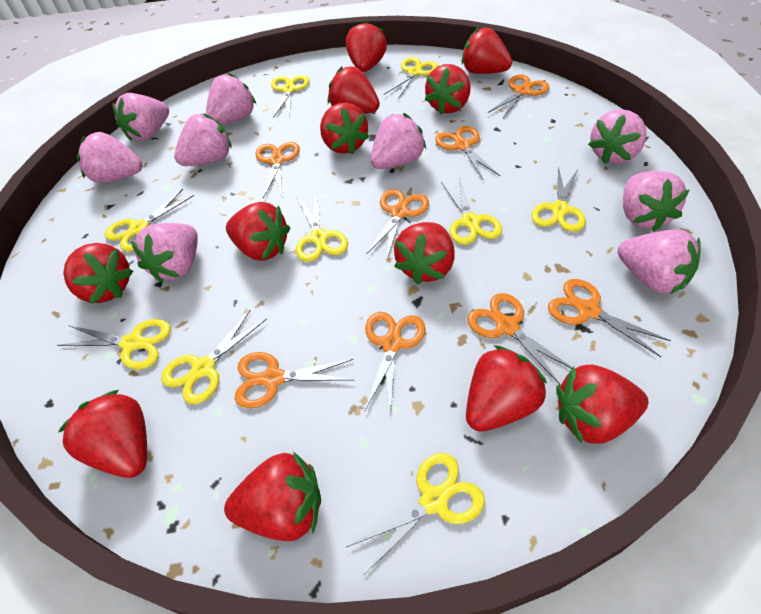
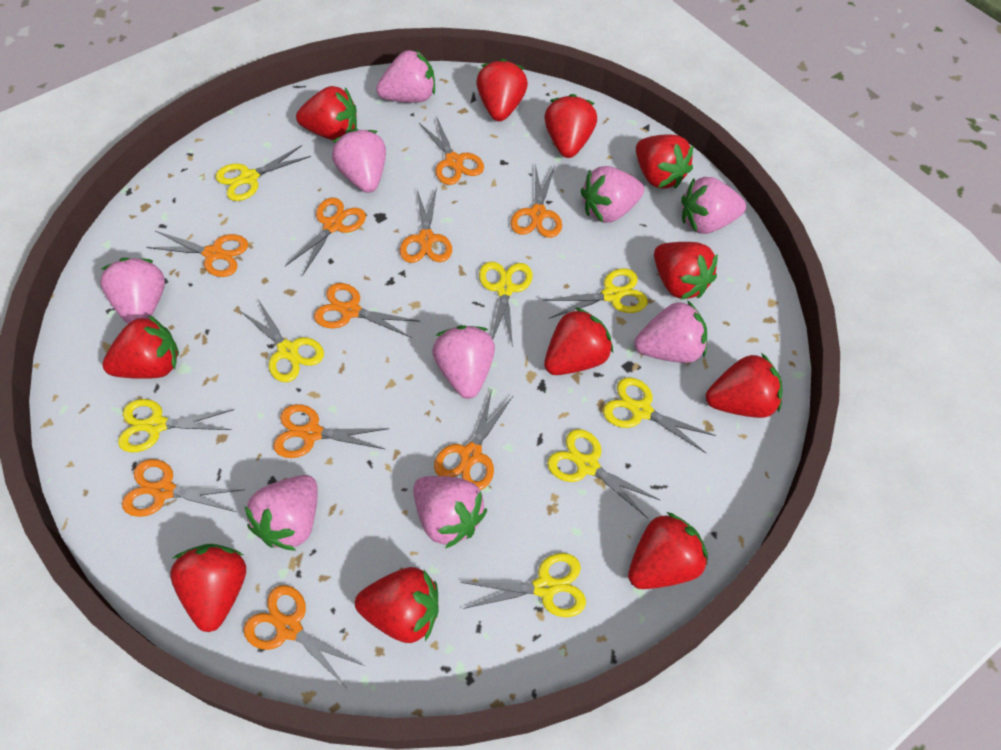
orange scissors: [235,352,354,408] [255,142,300,198] [364,312,425,416] [367,189,429,258] [435,126,500,181] [467,293,573,384] [488,74,549,118] [548,279,671,357] = 8 -> [122,459,243,517] [146,231,248,277] [244,585,365,688] [273,404,390,458] [285,198,366,276] [314,283,420,338] [400,187,452,263] [419,116,484,185] [434,389,513,490] [511,164,562,238] = 10
red strawberry: [58,390,147,478] [63,243,133,304] [224,451,321,541] [226,202,290,261] [320,103,369,155] [328,66,380,114] [346,21,387,72] [394,222,455,284] [425,64,470,115] [462,28,512,74] [466,345,547,432] [556,365,649,444] = 12 -> [102,315,179,379] [170,544,246,632] [296,86,357,140] [355,567,439,643] [476,59,528,121] [544,94,597,158] [544,307,613,375] [628,512,708,589] [636,135,693,189] [654,242,718,300] [706,353,782,418] = 11
yellow scissors: [58,319,171,370] [105,189,194,252] [161,309,267,404] [271,75,309,118] [296,194,348,262] [347,453,485,575] [384,57,438,99] [441,177,502,245] [532,166,586,232] = 9 -> [118,399,234,452] [216,145,311,201] [239,299,324,382] [460,553,586,617] [479,262,532,347] [542,268,648,318] [547,429,661,518] [603,377,716,454] = 8

